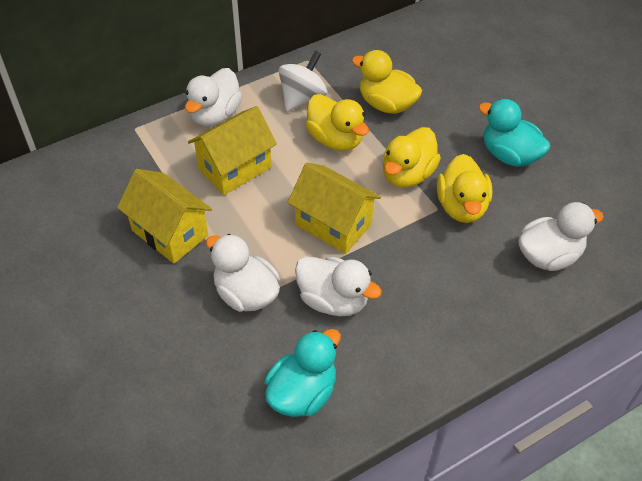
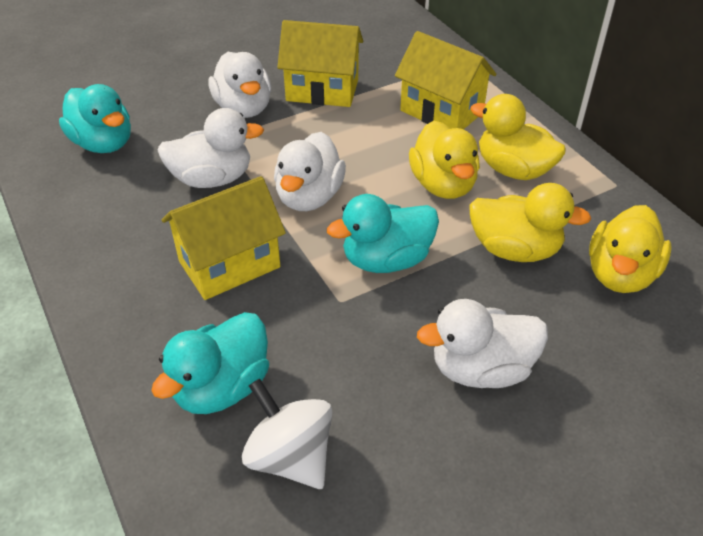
turquoise duck: [264,329,341,417] [478,99,550,167] = 2 -> [59,84,131,153] [151,312,269,414] [327,194,439,273] = 3

